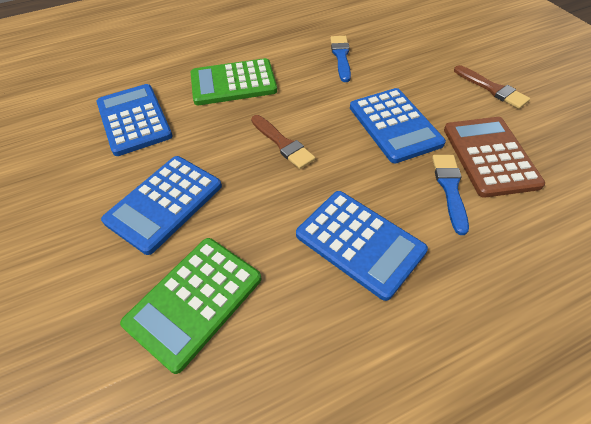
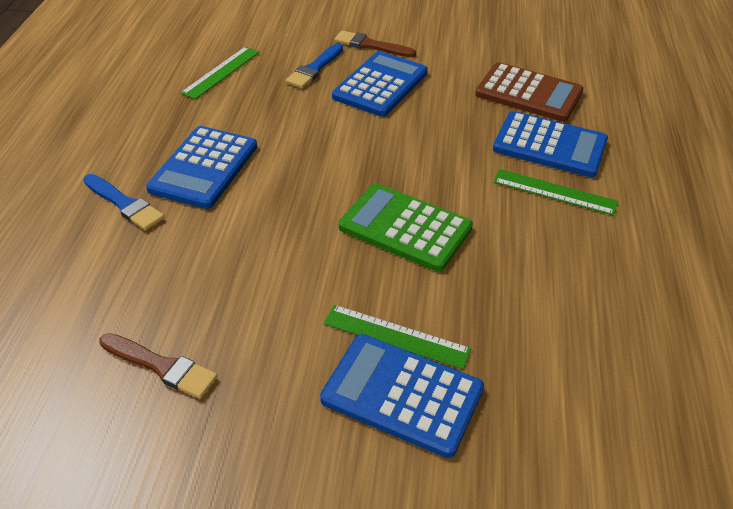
green calculator: [120,238,262,374] [191,58,277,105] = 2 -> [339,183,473,272] = 1
green ruler: none = 0 -> [180,47,260,99] [324,305,471,369] [493,169,618,216] = 3

